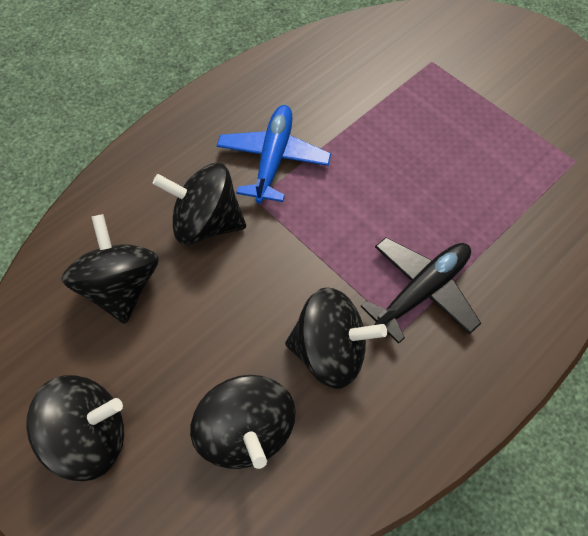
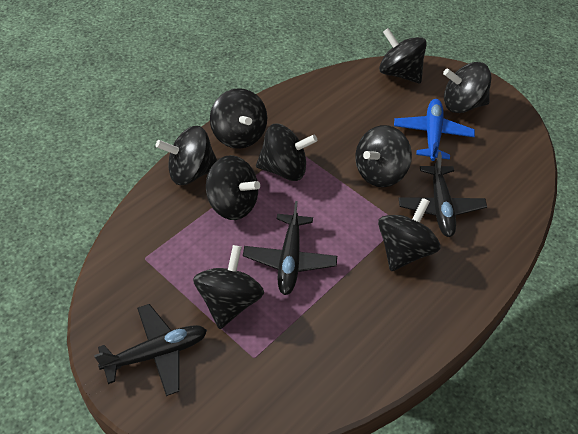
black plane: [360,237,481,344] = 1 -> [94,304,207,396] [243,201,337,295] [398,152,487,237] = 3
black spinning top: [26,375,124,481] [61,214,159,324] [153,163,246,244] [190,375,296,469] [285,287,387,389] = 5 -> [156,126,217,185] [193,245,264,329] [206,155,260,220] [210,88,267,149] [256,124,317,181] [355,125,412,187] [378,198,440,271] [379,28,427,83] [443,62,491,113] = 9

